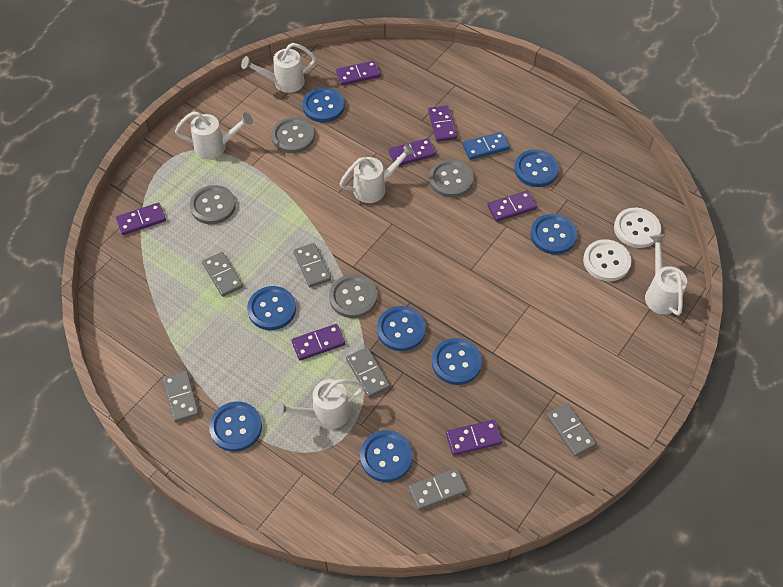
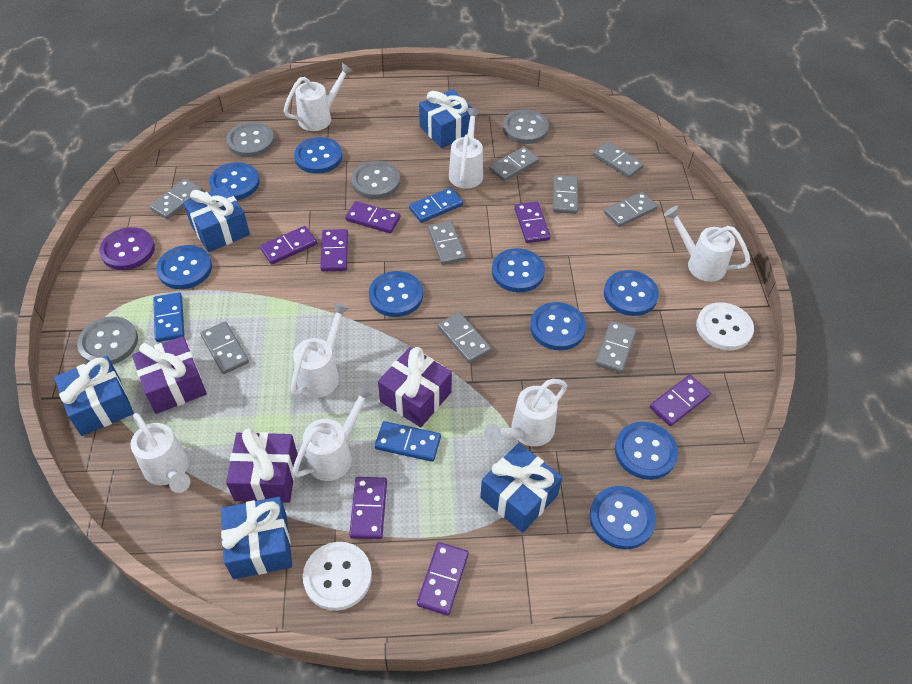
blue button: [209,402,262,452] [247,286,296,330] [302,88,345,122] [360,430,413,482] [377,306,426,351] [432,338,482,385] [514,149,559,187] [530,214,577,254] = 8 -> [156,245,212,289] [209,162,259,200] [294,137,342,174] [369,271,423,317] [492,248,545,292] [530,302,586,350] [590,486,656,549] [604,270,659,316] [615,422,678,480] = 9
blue domino: [462,132,510,160] = 1 -> [153,292,185,342] [375,421,441,462] [409,187,463,223] = 3
blue gift: none = 0 -> [54,356,134,436] [183,186,250,252] [221,497,292,579] [419,89,475,148] [480,443,562,533] = 5
grey domino: [163,371,199,422] [202,252,243,297] [293,243,331,287] [346,347,390,398] [408,468,467,510] [546,403,596,457] = 6 -> [149,179,203,219] [200,322,249,374] [428,221,466,265] [438,312,491,363] [489,147,539,182] [553,175,578,214] [593,142,644,178] [595,321,637,373] [604,192,658,227] = 9
purple button: none = 0 -> [99,227,155,270] = 1
purple gift: none = 0 -> [132,336,207,414] [226,428,297,503] [378,347,452,427] = 3
white watering can: [175,111,253,159] [241,43,316,93] [274,379,365,429] [339,144,415,203] [645,235,687,316] = 5 -> [131,413,190,493] [284,63,353,131] [291,302,350,398] [292,384,375,481] [449,108,483,189] [484,379,568,447] [664,206,750,282] = 7

